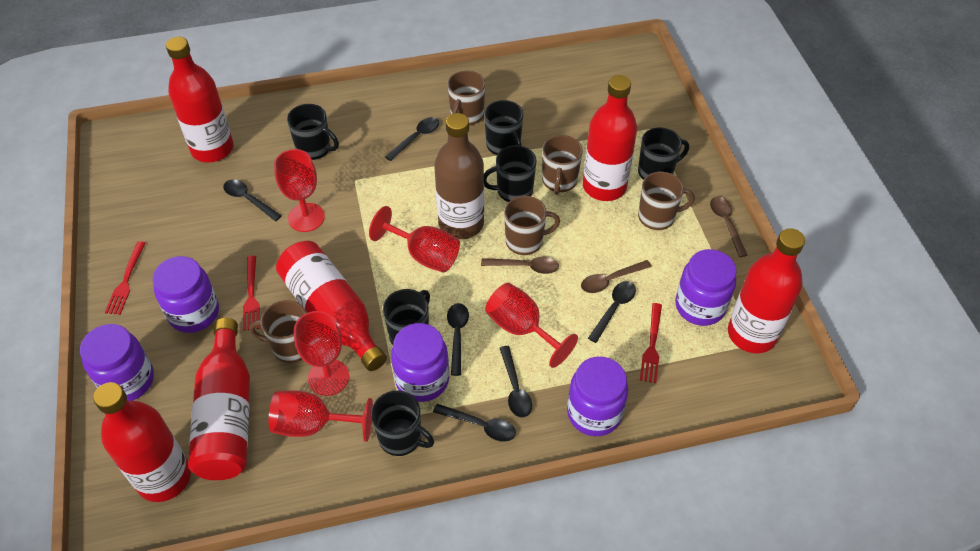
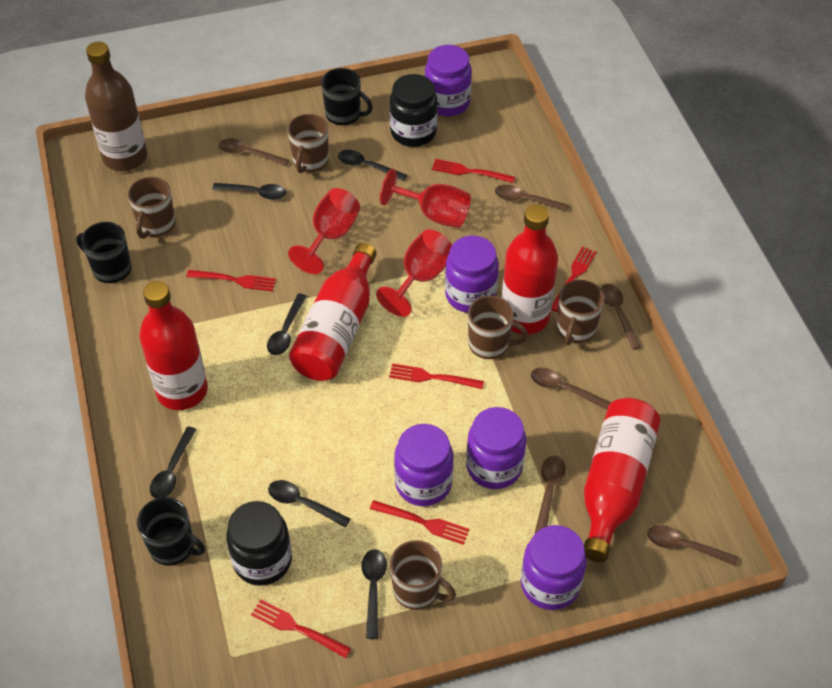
black jar: none = 0 -> [226,501,292,586] [390,74,438,147] = 2
black mug: [287,104,339,160] [371,391,434,456] [383,289,430,345] [484,100,523,155] [484,145,537,202] [638,127,689,180] = 6 -> [76,222,132,283] [137,497,205,566] [321,68,373,125] = 3
brown spoon: [481,257,559,274] [581,260,652,293] [710,197,747,257] = 3 -> [219,138,289,166] [495,185,569,211] [531,368,611,410] [535,456,566,533] [601,284,641,350] [647,525,738,566] = 6
red bottle: [93,382,191,502] [166,37,234,162] [188,318,250,480] [276,241,387,371] [583,75,637,201] [728,228,805,353] = 6 -> [139,281,208,410] [289,243,376,381] [502,204,558,334] [584,398,661,562] = 4
red fork: [105,241,146,315] [243,256,259,331] [640,303,662,383] = 3 -> [186,270,276,291] [251,600,351,658] [370,500,470,545] [389,364,484,389] [432,159,515,183] [551,246,596,312] = 6
red goblet: [269,390,373,442] [274,149,325,232] [294,311,349,396] [369,206,460,272] [485,283,578,368] = 5 -> [288,188,360,274] [376,229,452,317] [380,169,471,228] = 3

